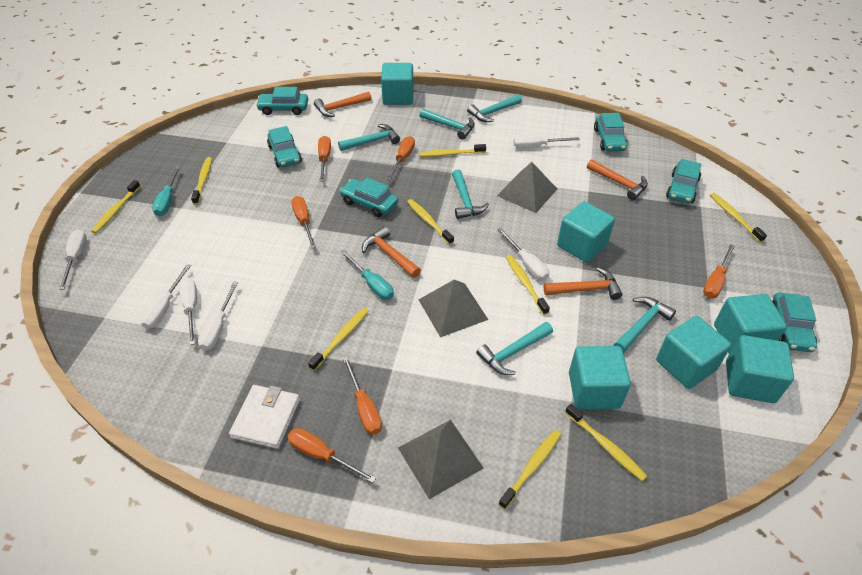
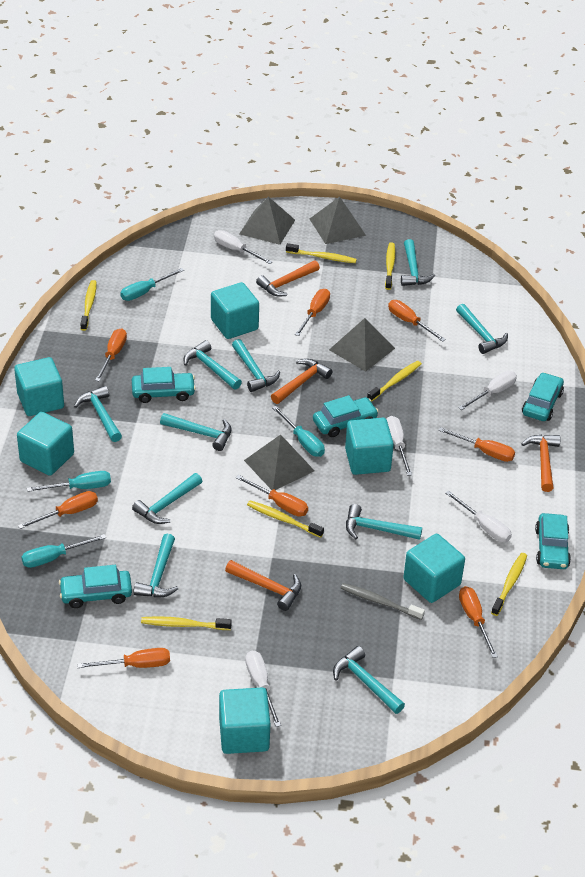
grey pyramid: [398,420,484,499] [419,279,489,337] [497,162,557,213] = 3 -> [239,197,295,245] [244,434,315,490] [310,197,366,244] [329,318,395,372] = 4
grey toothbrush: none = 0 -> [341,583,425,620] = 1
orange screwdriver: [288,428,376,483] [291,196,316,248] [318,136,331,182] [343,356,382,435] [386,136,415,180] [703,244,735,298] = 6 -> [18,491,98,529] [77,648,170,668] [95,328,127,382] [236,475,308,517] [295,289,330,336] [388,300,446,342] [438,427,515,462] [459,586,498,658] = 8
turquoise car: [256,87,308,115] [267,126,302,167] [340,178,398,217] [594,113,627,151] [666,159,701,204] [772,293,817,352] = 6 -> [59,565,132,608] [132,367,196,403] [313,395,379,437] [522,372,564,421] [535,513,571,569] = 5
turquoise hammer: [338,124,400,151] [419,109,475,139] [452,169,489,219] [467,94,522,122] [476,322,553,375] [614,297,676,353] = 6 -> [74,386,122,442] [132,473,202,524] [134,534,178,597] [160,413,232,451] [183,340,242,389] [232,339,280,392] [333,646,405,714] [346,504,422,540] [401,239,435,286] [456,304,508,354] = 10
turquoise screwdriver: [152,166,180,216] [340,250,394,300] = 2 -> [21,534,106,568] [27,471,111,492] [120,268,184,301] [272,406,325,457] = 4
white screwdriver: [59,229,87,290] [140,264,191,329] [179,278,197,345] [198,282,239,351] [497,228,549,280] [513,135,580,148] = 6 -> [214,230,272,264] [245,651,281,727] [387,416,412,476] [446,490,512,542] [458,371,517,410] = 5
white wallet: [229,385,300,449] = 1 -> none = 0
yellow toothbrush: [91,180,141,234] [191,157,212,205] [308,308,369,371] [407,199,454,245] [419,144,486,157] [499,430,561,509] [506,255,550,315] [565,404,647,481] [710,193,767,242] = 9 -> [80,280,97,331] [141,616,232,630] [247,501,324,538] [286,243,357,263] [367,361,422,402] [385,242,395,290] [491,553,527,616] = 7

